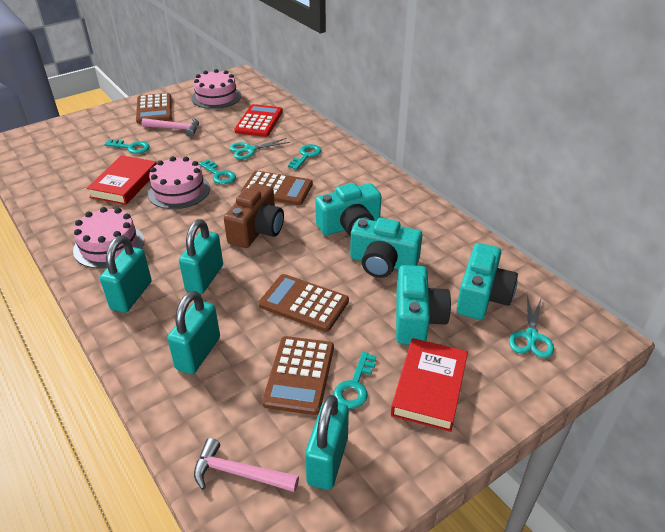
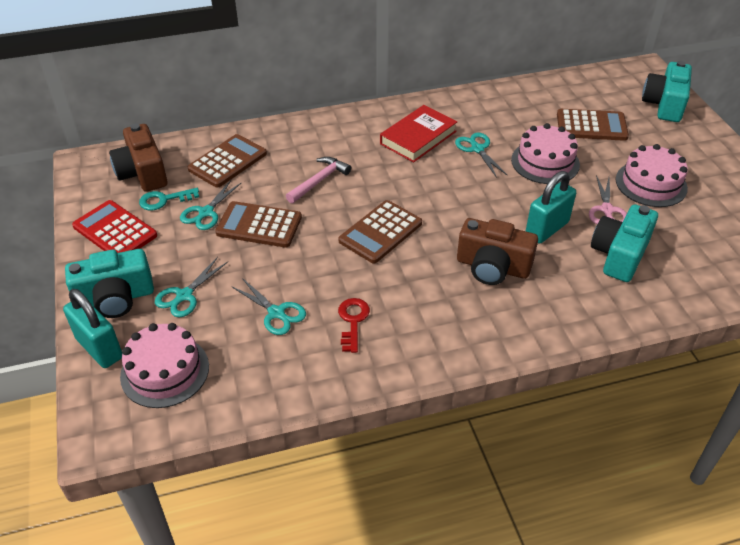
brown camera: [224,183,284,248] = 1 -> [109,123,168,192] [457,218,538,285] = 2
pink hammer: [142,118,199,137] [194,438,299,492] = 2 -> [286,157,351,204] = 1
pink scissors: none = 0 -> [589,175,627,224] = 1
red book: [87,155,157,205] [391,338,468,432] = 2 -> [380,105,457,163] = 1
red key: none = 0 -> [338,298,370,353] = 1
turquoise camera: [315,183,382,237] [350,218,423,278] [396,265,451,345] [456,243,518,320] = 4 -> [65,249,154,318] [591,204,658,282] [642,61,692,122] = 3
turquoise key: [104,139,150,154] [199,160,236,184] [288,144,321,170] [334,352,376,409] = 4 -> [139,188,199,210] = 1
turquoise padlock: [100,235,152,313] [167,291,220,374] [179,219,223,294] [305,395,349,490] = 4 -> [63,289,122,368] [526,171,576,244] = 2
turquoise scissors: [229,138,290,159] [509,295,554,358] = 2 -> [155,257,228,317] [180,180,242,230] [231,278,306,335] [455,133,508,178] = 4

